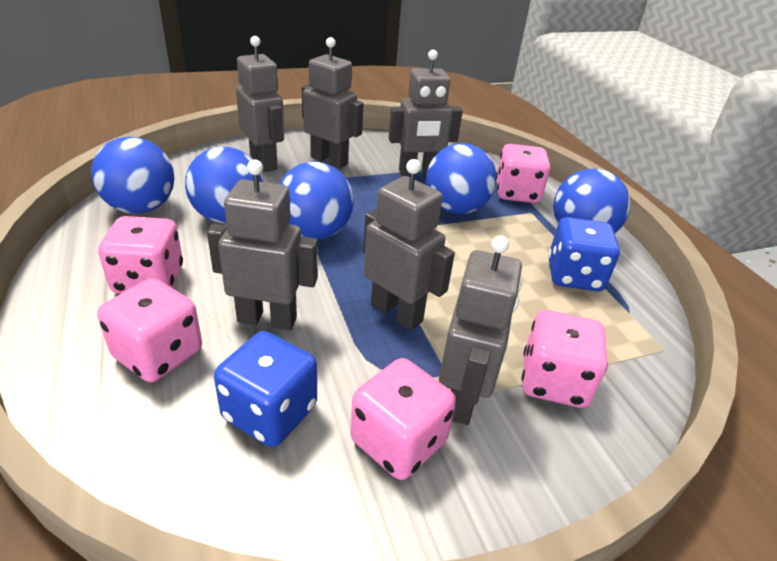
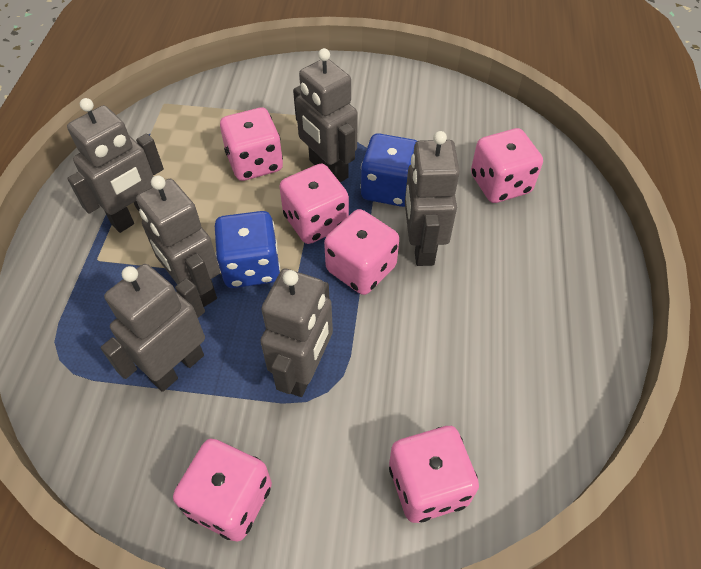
blue ball: [91,137,175,214] [185,147,264,223] [279,162,354,239] [426,143,497,214] [553,169,630,233] = 5 -> none = 0
pink dice: [97,278,202,382] [98,216,183,294] [350,358,456,480] [496,144,551,203] [522,310,608,408] = 5 -> [173,439,272,542] [220,108,283,181] [279,164,349,244] [324,209,399,295] [389,426,479,523] [471,128,543,203] = 6

